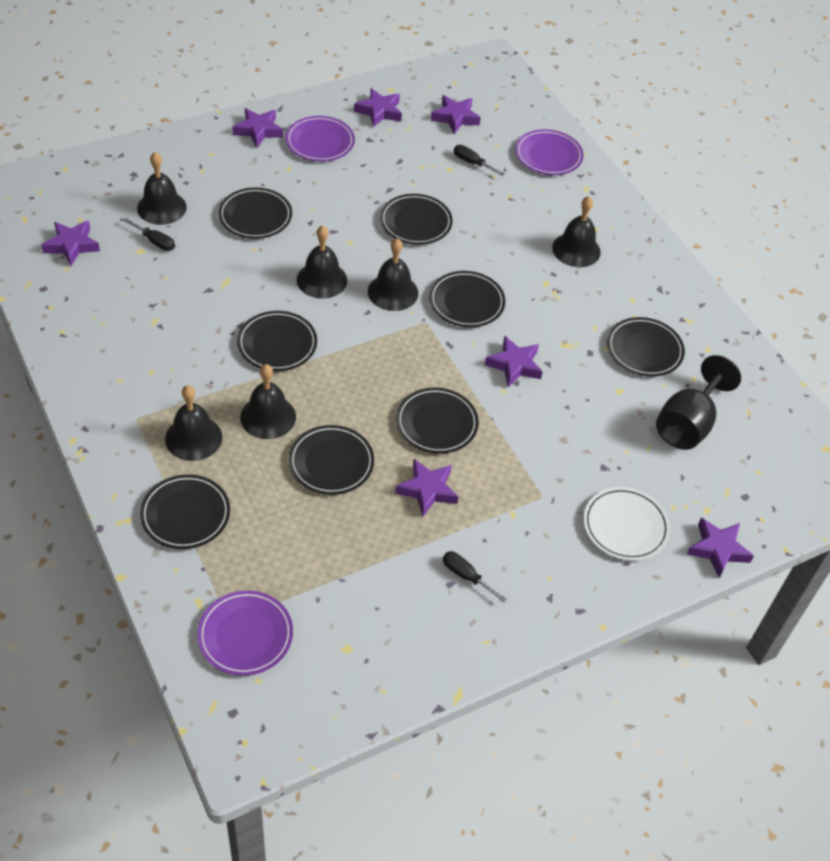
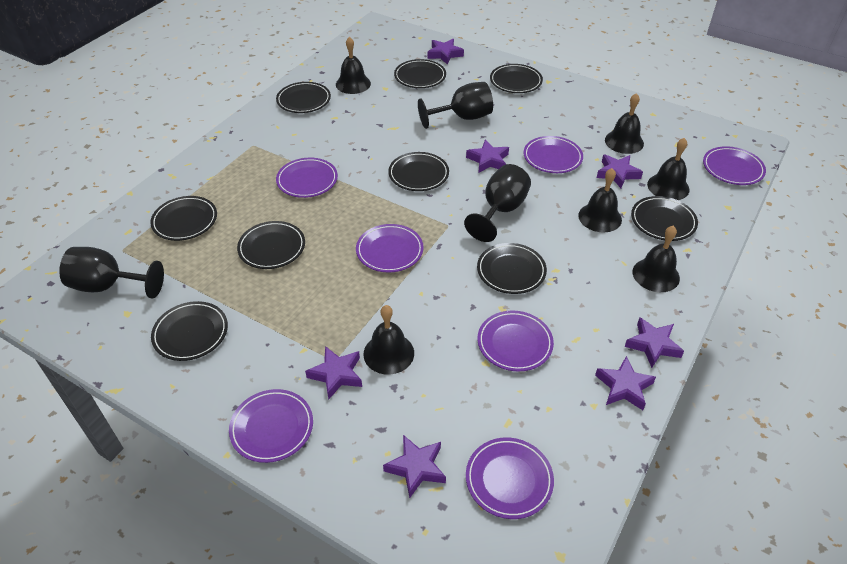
black goblet: [656,355,741,450] = 1 -> [59,247,164,299] [418,82,493,129] [464,164,531,242] = 3
black plate: [140,474,230,549] [218,187,292,239] [237,311,317,371] [289,425,374,495] [380,194,453,245] [396,387,479,454] [429,271,505,327] [607,317,685,377] = 8 -> [150,196,217,241] [151,301,228,361] [237,221,305,269] [276,82,331,113] [388,152,449,191] [394,59,446,88] [477,243,547,294] [490,64,543,93] [631,196,698,241] = 9
black screwdriver: [123,218,175,251] [443,551,507,603] [454,145,504,176] = 3 -> none = 0
purple plate: [197,590,293,676] [286,116,355,162] [515,129,583,175] = 3 -> [229,389,313,463] [276,158,338,198] [356,224,424,272] [466,438,554,519] [477,310,554,371] [523,136,583,173] [703,146,766,185] = 7
white plate: [583,487,670,561] = 1 -> none = 0

